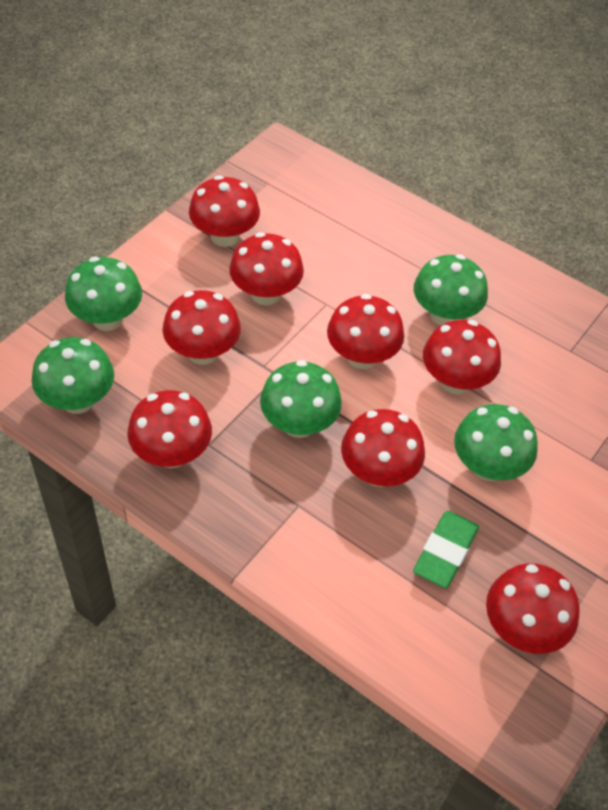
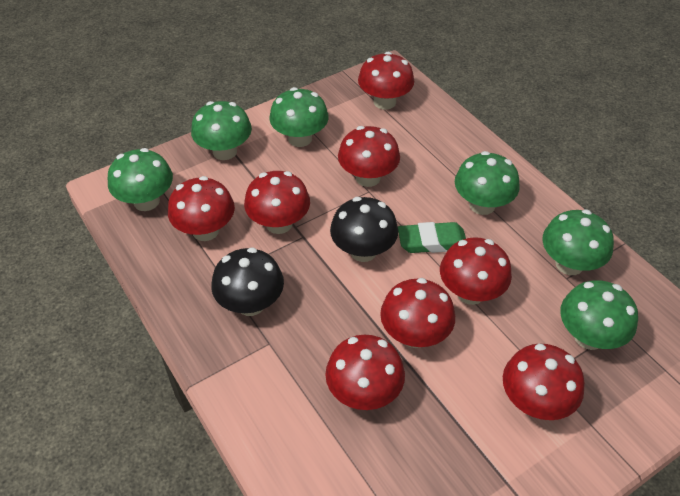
black mushroom: none = 0 -> [211,248,284,316] [330,197,398,262] = 2
green mushroom: [32,337,114,414] [65,257,142,331] [260,360,342,438] [414,254,488,326] [454,404,538,481] = 5 -> [108,148,173,211] [191,101,252,160] [269,87,329,147] [455,151,520,215] [543,209,614,275] [560,280,638,350] = 6

